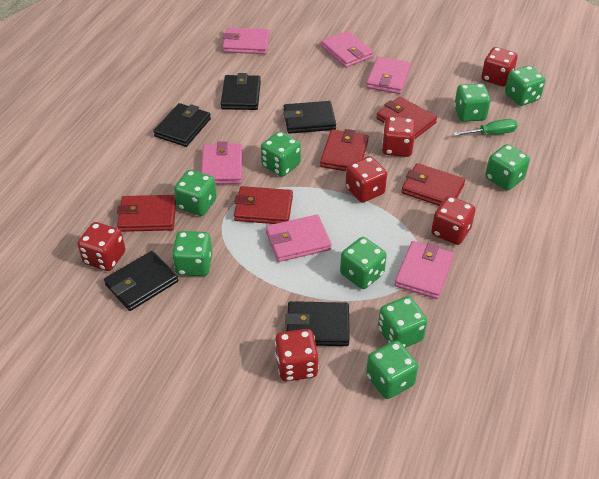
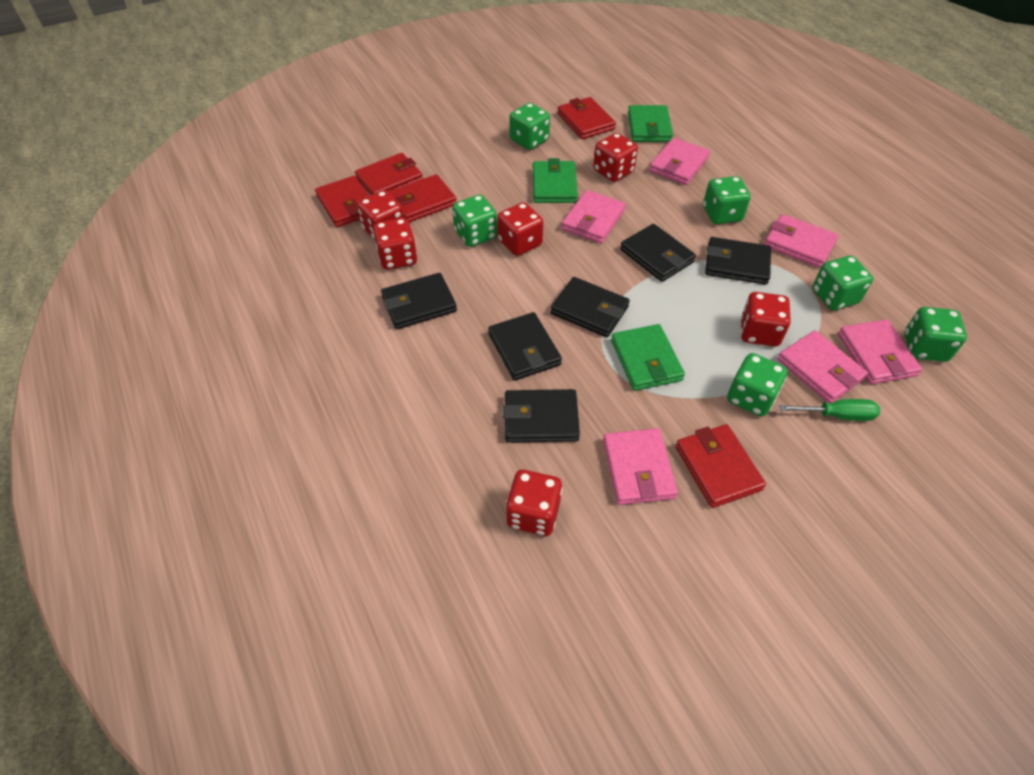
black wallet: [104,251,178,311] [153,103,211,147] [221,73,261,110] [283,101,336,134] [285,301,350,346] = 5 -> [381,273,457,329] [488,312,562,381] [503,389,580,442] [550,277,630,338] [620,224,696,282] [705,237,771,285] = 6
green dice: [172,231,212,276] [174,170,217,216] [261,131,301,177] [340,237,387,289] [366,341,418,399] [378,296,427,348] [454,83,491,122] [485,144,530,191] [505,66,545,106] = 9 -> [452,195,497,247] [509,103,550,150] [703,176,751,224] [727,353,787,416] [812,256,873,310] [905,307,967,362] = 6
green wallet: none = 0 -> [533,158,578,203] [611,324,685,391] [628,105,673,142] = 3

